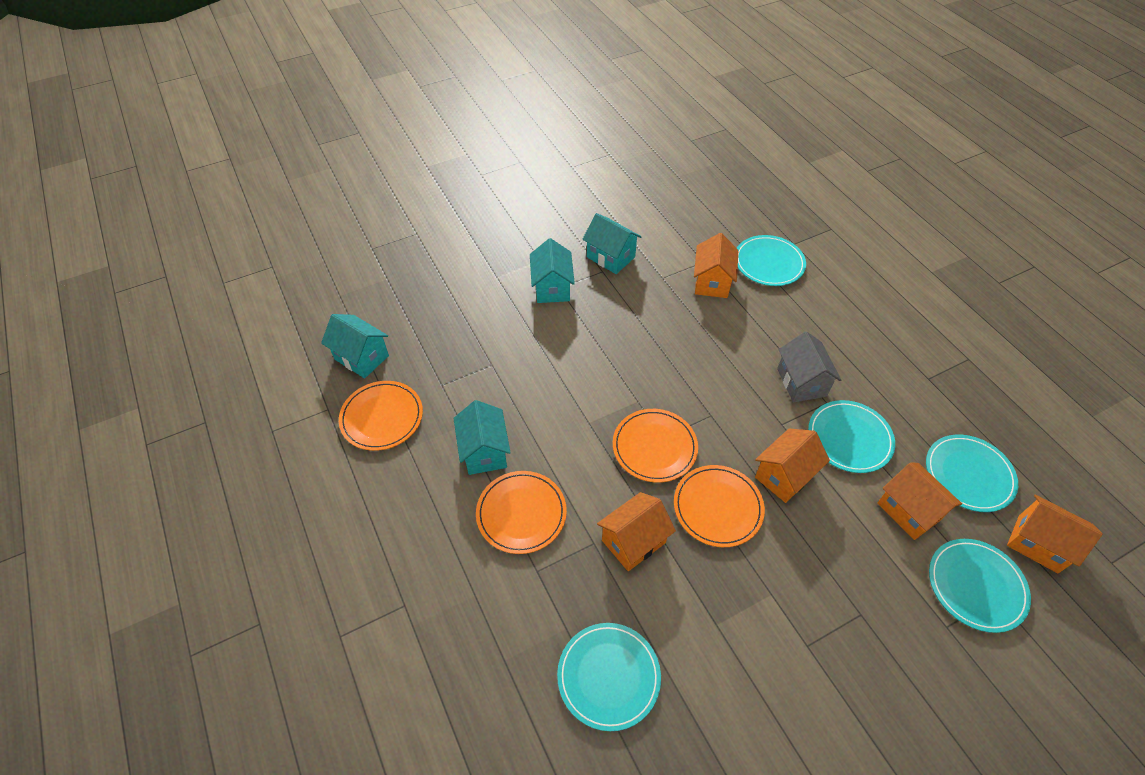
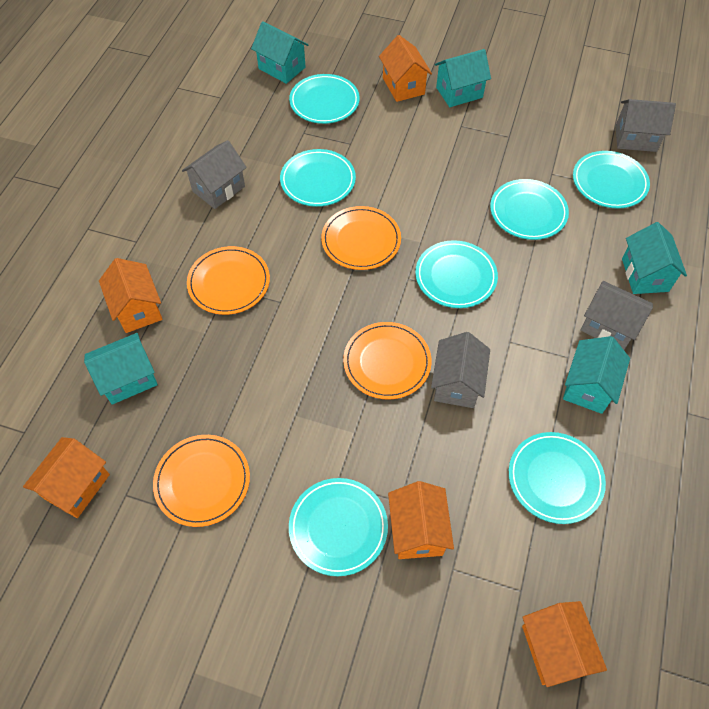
grey house: [777,331,841,403] = 1 -> [182,140,247,209] [431,332,490,408] [580,281,653,350] [615,99,676,152] = 4
turquoise house: [321,314,389,378] [453,400,511,475] [530,238,575,303] [583,213,642,274] = 4 -> [84,333,158,405] [251,21,308,84] [435,49,491,107] [563,336,630,414] [622,222,687,294] = 5
turquoise plate: [557,623,661,731] [737,235,806,286] [808,400,895,473] [926,435,1018,512] [929,539,1031,633] = 5 -> [280,149,356,207] [289,74,360,124] [289,478,388,576] [415,240,498,308] [490,179,569,240] [509,432,606,524] [573,151,650,208] = 7

